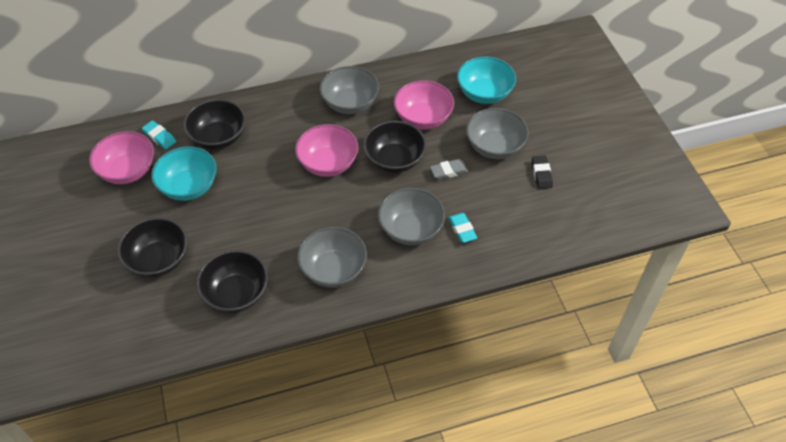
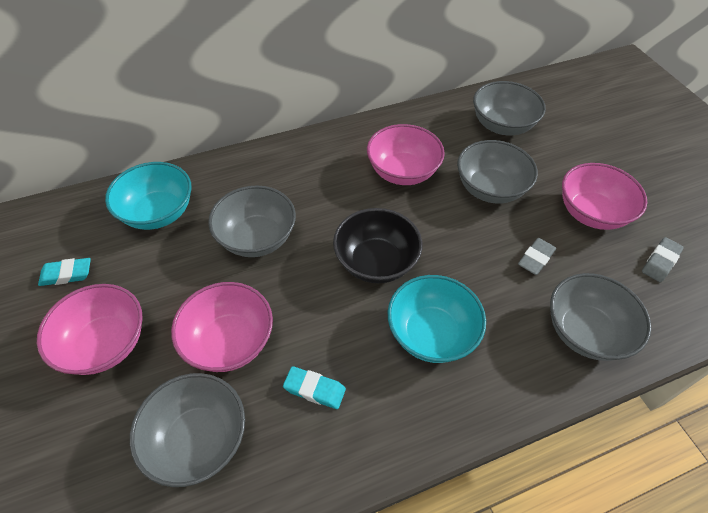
black bowl: [118,217,188,277] [184,99,246,150] [197,250,268,313] [363,121,426,173] = 4 -> [333,208,423,283] = 1
black eraser: [532,155,553,189] = 1 -> none = 0
grey bowl: [297,227,367,288] [320,66,379,114] [378,188,445,245] [466,108,529,159] = 4 -> [130,373,245,487] [208,186,296,257] [457,140,538,203] [473,81,546,135] [550,273,651,361] = 5
grey eraser: [430,159,468,180] = 1 -> [518,238,556,275] [642,237,684,282] = 2
pink bowl: [89,131,154,184] [295,124,358,177] [394,80,454,130] = 3 -> [37,284,143,375] [171,282,273,372] [367,124,445,185] [562,163,647,230] = 4

